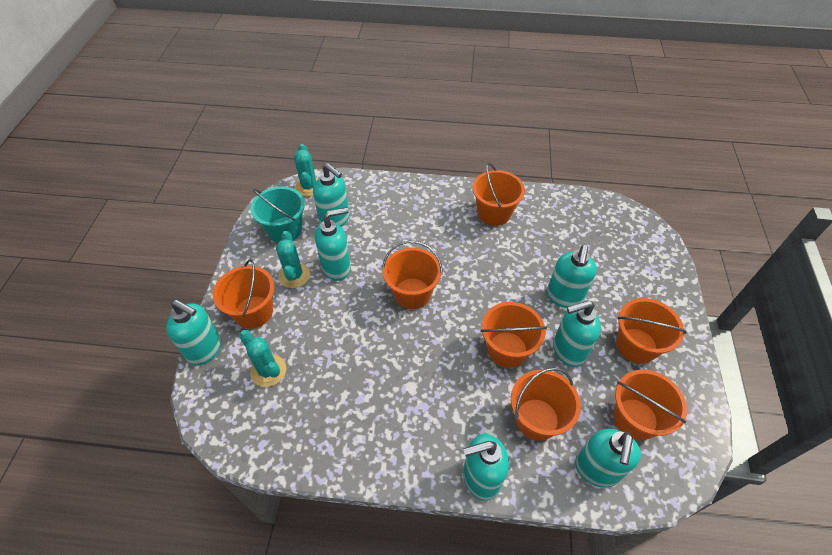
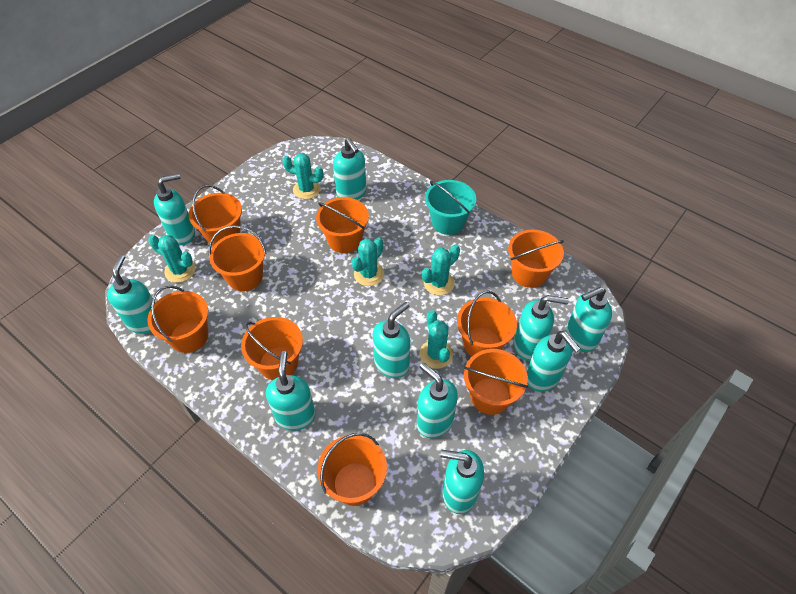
orange bucket: [213,259,274,329] [382,241,443,309] [473,163,525,226] [481,302,547,368] [511,367,581,441] [613,370,687,440] [616,298,687,364] = 7 -> [147,286,209,353] [189,185,242,247] [209,225,266,291] [241,317,303,380] [316,197,369,253] [317,433,387,506] [457,291,517,356] [464,349,528,415] [508,230,564,288] = 9
turquoise cactus: [239,330,286,387] [276,231,310,288] [294,144,319,196] = 3 -> [148,235,195,283] [282,153,324,199] [351,238,384,286] [420,310,453,369] [422,244,460,296] = 5
turquoise soap dispenser: [166,300,221,365] [313,163,350,227] [315,207,351,281] [463,434,509,501] [547,245,597,308] [553,300,601,367] [575,429,641,488] = 7 -> [107,255,155,334] [154,173,195,245] [266,351,316,431] [333,138,367,200] [373,302,410,378] [417,363,458,438] [440,450,484,514] [514,295,569,361] [527,331,581,392] [566,287,612,352] = 10

